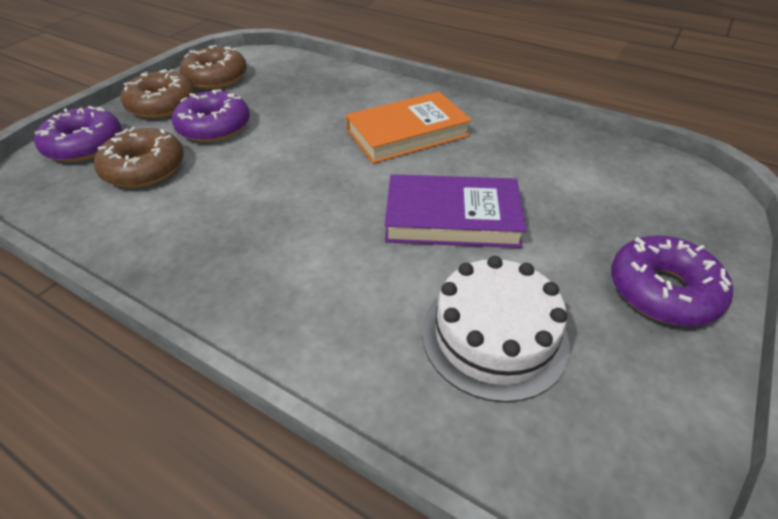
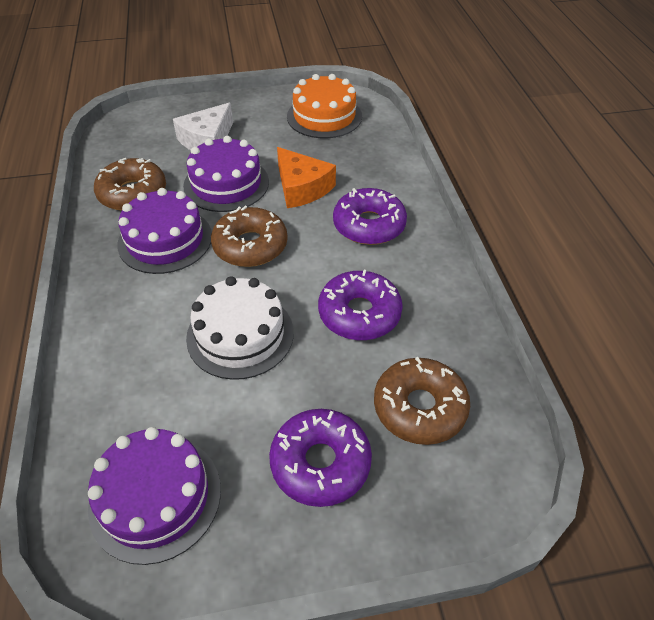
orange book: [346,91,472,164] = 1 -> none = 0
orange cake: none = 0 -> [287,74,362,138] = 1
orange cheese: none = 0 -> [277,147,336,208] = 1
purple book: [385,174,527,248] = 1 -> none = 0
purple cake: none = 0 -> [88,427,221,565] [117,188,212,274] [183,136,269,212] = 3
white cheese: none = 0 -> [173,103,233,150] = 1

